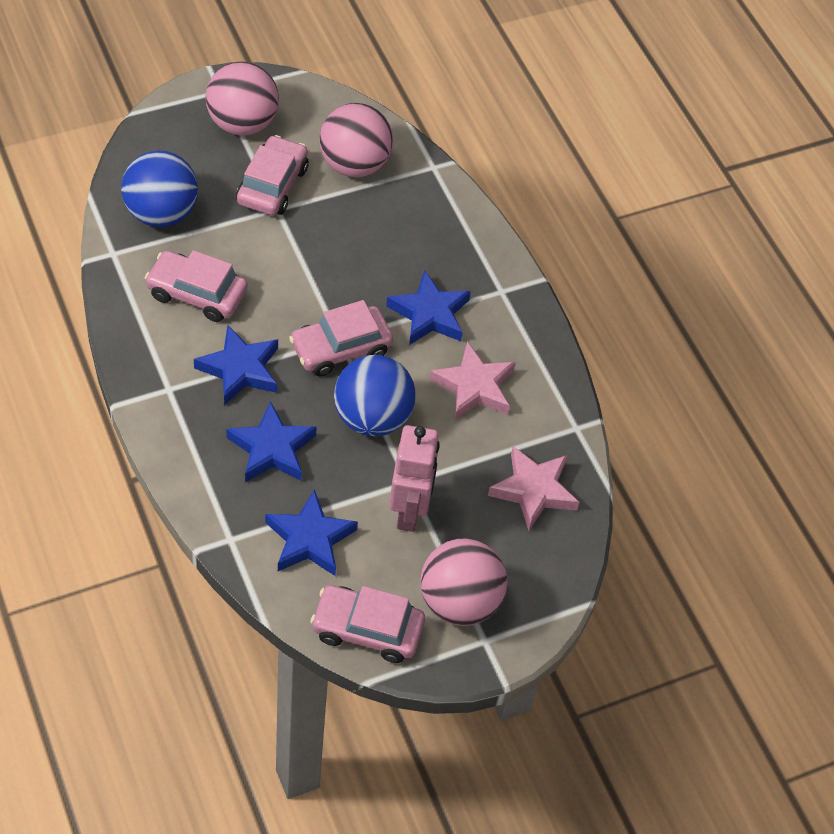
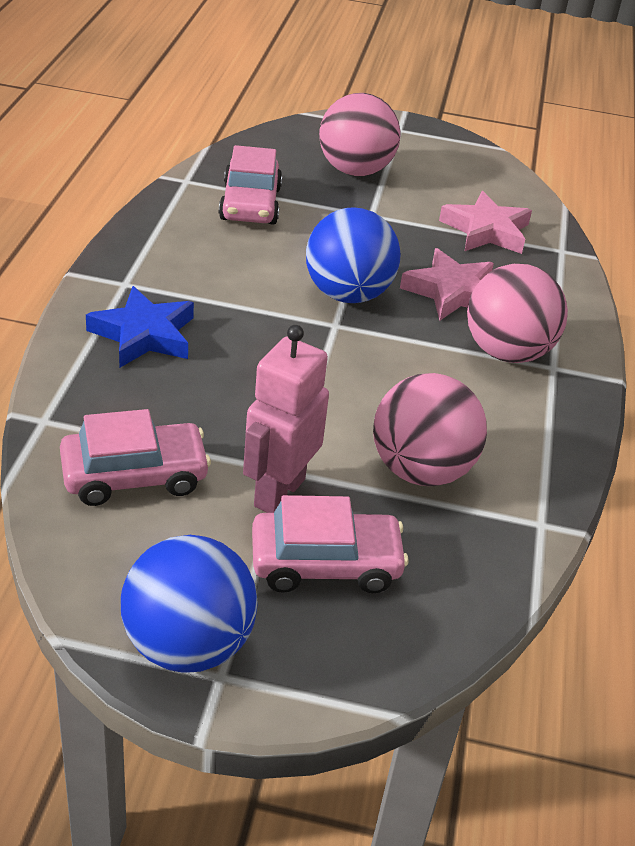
blue star: [194,325,278,405] [226,401,317,482] [265,489,358,576] [386,270,471,345] = 4 -> [86,286,194,367] = 1
pink car: [145,250,248,322] [236,135,308,215] [289,300,393,376] [311,585,425,663] = 4 -> [60,409,211,506] [219,145,282,225] [252,495,409,593] = 3

